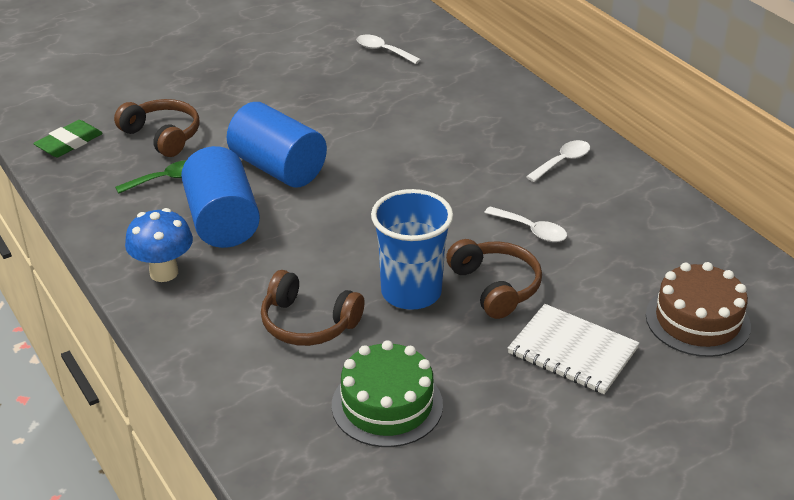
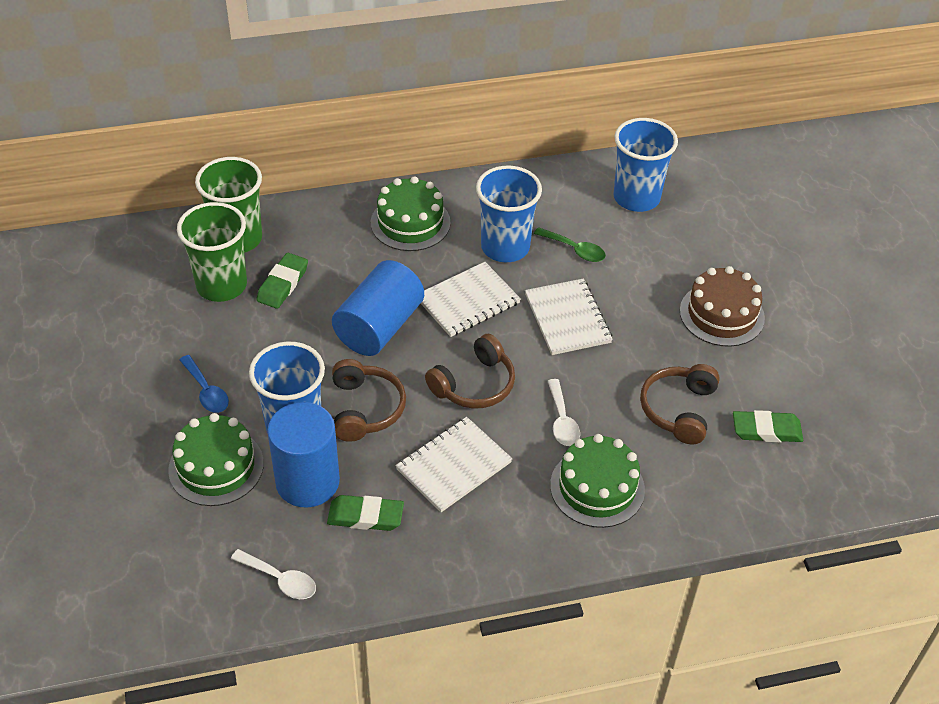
blue cup: [371,189,453,310] = 1 -> [249,342,325,434] [476,166,542,262] [614,118,678,212] = 3
blue mushroom: [125,208,193,282] = 1 -> none = 0
blue spoon: none = 0 -> [180,355,229,413] = 1
green cake: [332,340,443,447] = 1 -> [168,413,264,506] [371,176,451,251] [550,434,645,528] = 3
green cup: none = 0 -> [177,202,247,302] [195,157,262,253] = 2
green eraser: [33,120,103,157] = 1 -> [256,253,308,309] [327,495,404,531] [733,410,803,442] = 3
white notebook: [508,304,639,394] = 1 -> [395,417,512,512] [421,262,521,337] [525,278,613,355] = 3
white spoon: [357,35,421,64] [484,206,567,242] [526,140,590,182] = 3 -> [231,549,316,599] [548,379,580,446] = 2

